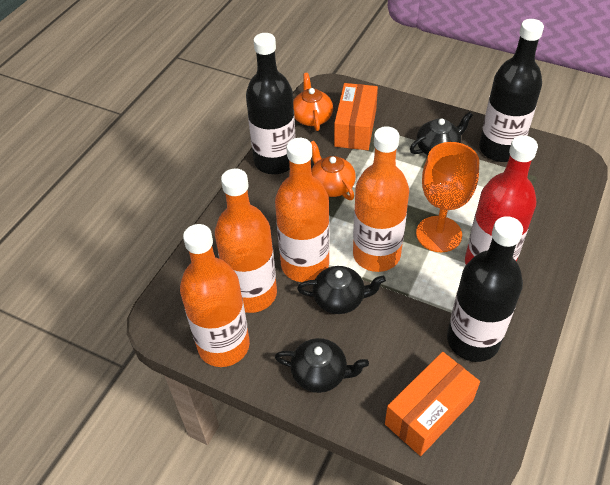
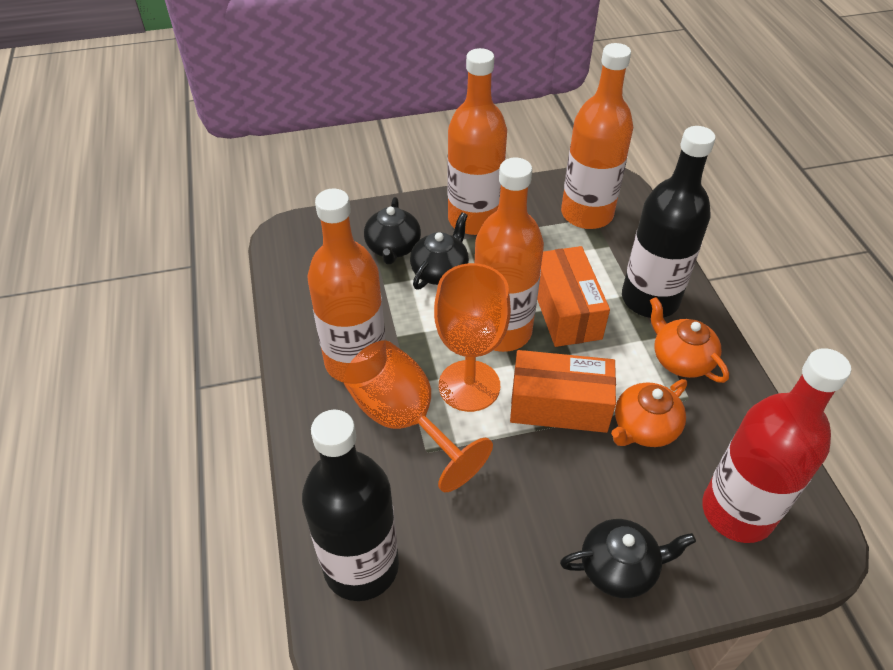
black bottle: [246,33,296,174] [447,216,523,362] [479,19,544,162] = 3 -> [302,410,399,601] [622,126,715,318] = 2
orange goblet: [416,142,479,252] = 1 -> [343,340,493,492] [434,263,511,412] = 2

